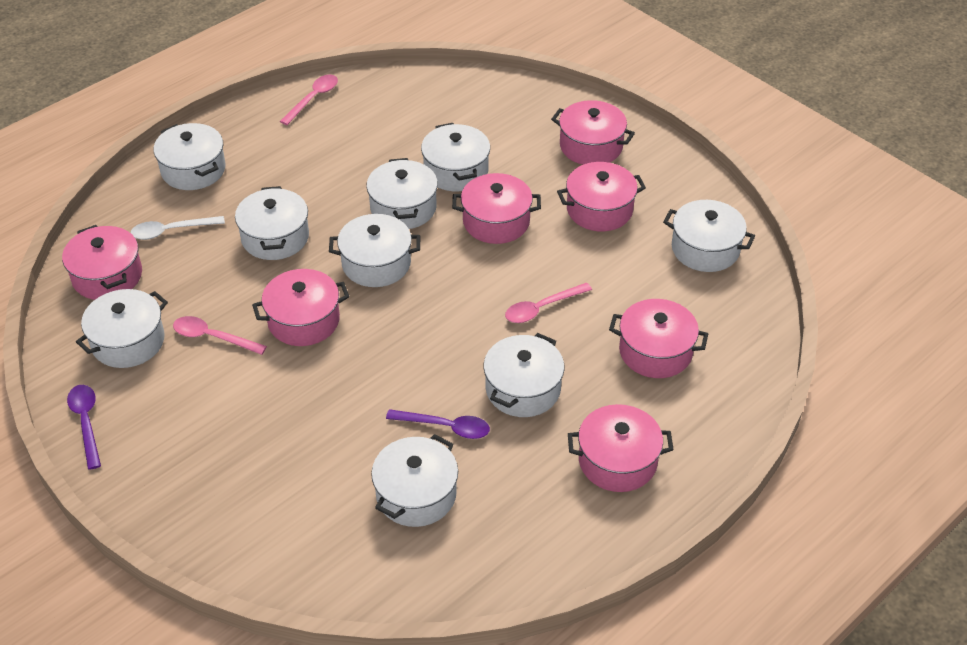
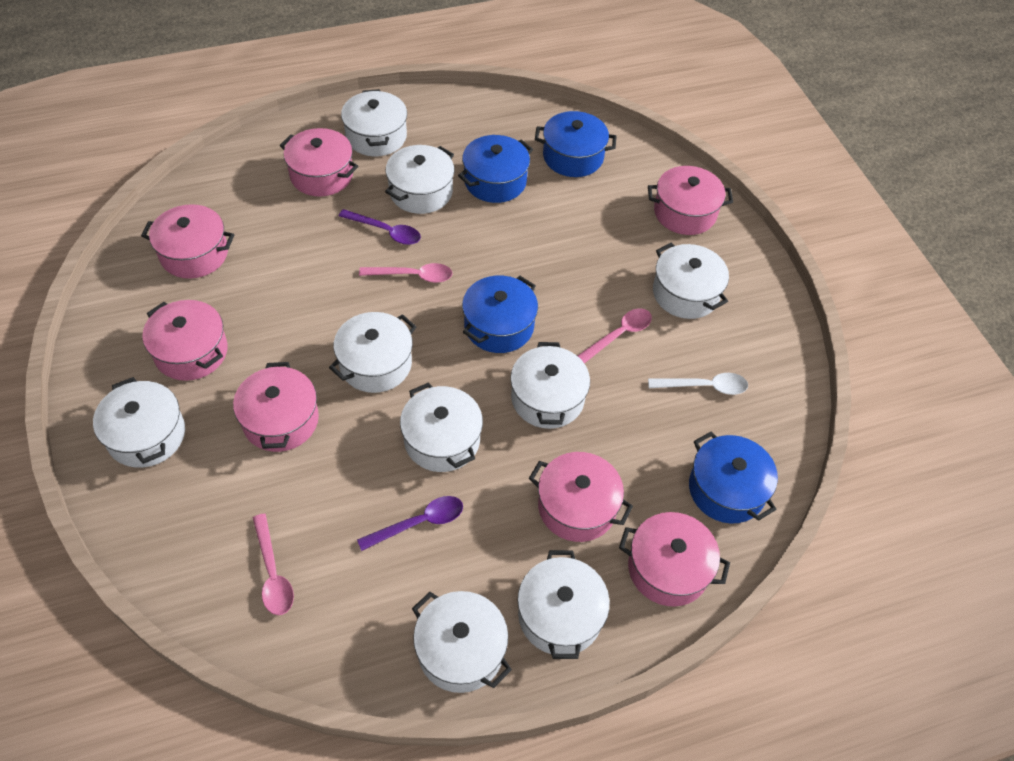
blue pot: none = 0 -> [458,135,533,203] [462,275,538,353] [535,111,617,177] [689,431,778,524] = 4

